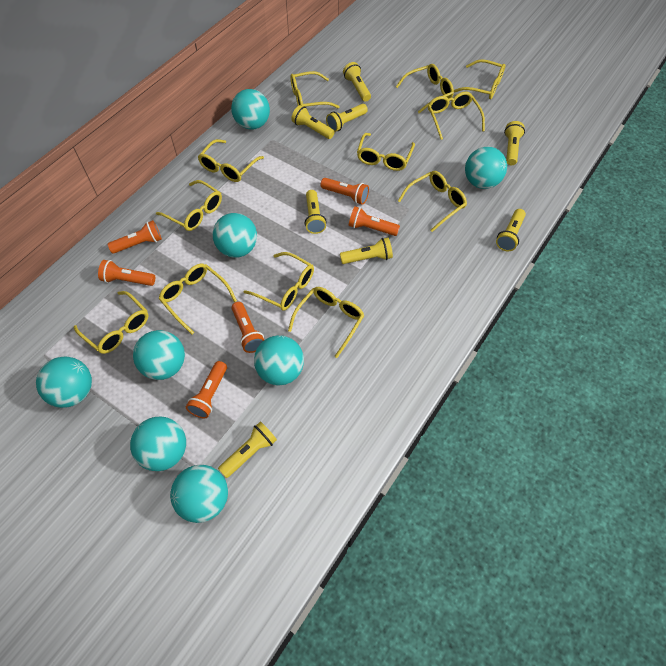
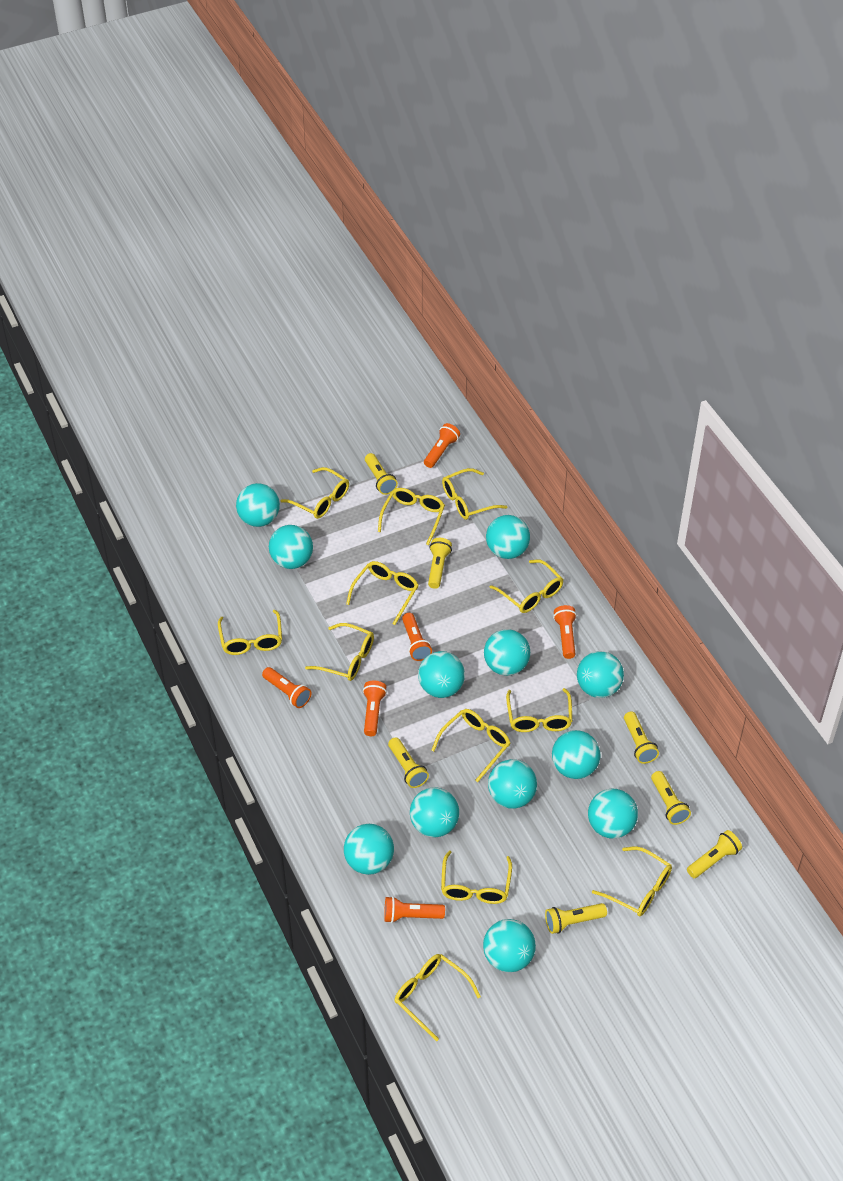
turquoise ball: [36,357,92,408] [130,416,186,471] [133,330,185,380] [170,465,228,523] [213,213,257,258] [231,89,270,130] [254,335,304,386] [465,147,507,189] = 8 -> [236,483,280,527] [269,525,313,569] [344,824,394,875] [410,787,459,837] [418,651,465,698] [483,919,536,972] [484,629,530,676] [486,515,530,559] [488,759,537,809] [552,730,601,779] [577,651,624,698] [588,789,638,839] = 12
yellow flashlight: [218,421,277,478] [291,105,335,139] [305,190,326,234] [326,104,368,132] [340,238,393,264] [343,62,371,102] [496,209,526,251] [504,121,525,165] = 8 -> [365,453,398,495] [388,737,429,788] [428,538,452,589] [545,903,607,934] [624,712,659,764] [651,771,691,825] [687,830,742,878] = 7

